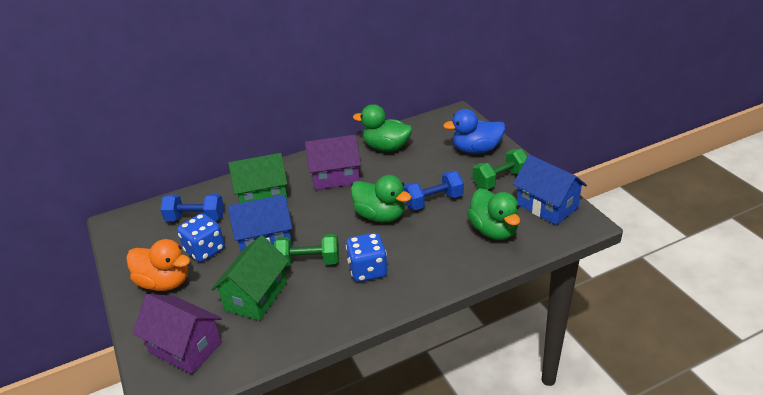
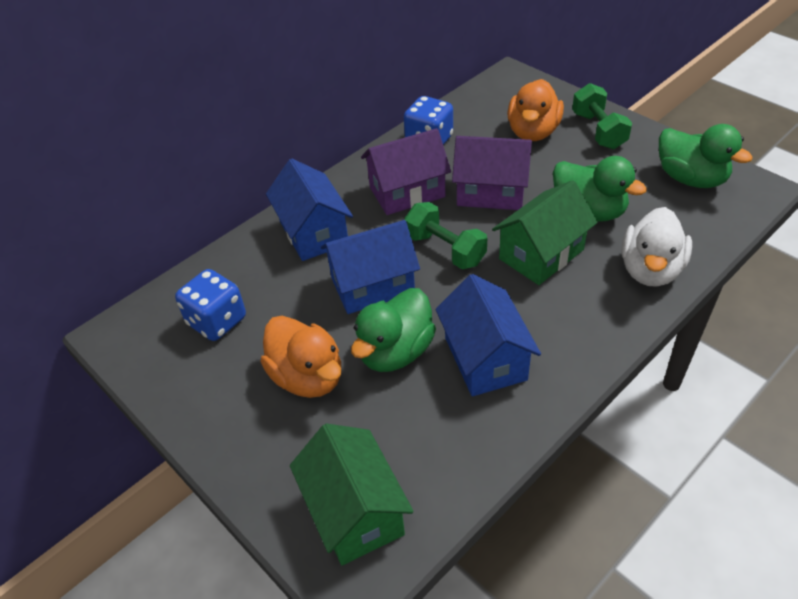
blue duck: [443,109,505,154] = 1 -> none = 0
blue dumbbell: [160,194,224,221] [404,171,464,210] = 2 -> none = 0
blue house: [228,194,293,252] [513,155,587,225] = 2 -> [266,159,353,261] [321,220,420,314] [435,274,541,396] = 3
orange duck: [126,239,190,291] = 1 -> [260,316,341,398] [507,79,564,141] = 2
white duck: none = 0 -> [621,207,692,287] = 1

